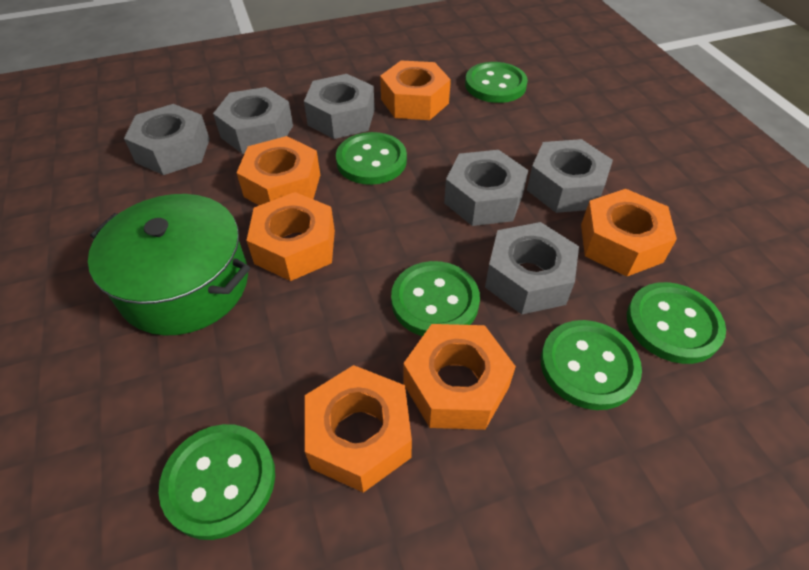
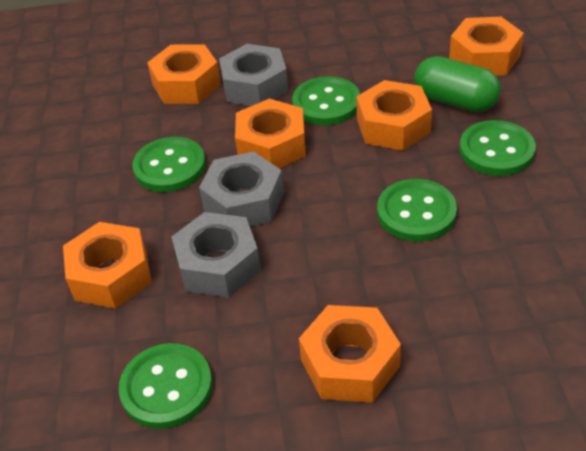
green button: [159,424,275,540] [336,132,407,185] [391,261,480,336] [465,62,528,103] [541,320,642,410] [627,282,726,364] = 6 -> [119,343,213,429] [132,137,206,192] [292,76,360,125] [377,179,457,242] [459,120,536,176] = 5
green capsule: none = 0 -> [415,56,501,112] = 1
green pot: [88,194,250,336] = 1 -> none = 0
grey nut: [124,104,210,175] [213,87,293,154] [304,74,375,139] [444,150,528,226] [485,222,579,314] [527,139,613,213] = 6 -> [172,212,261,298] [199,151,284,227] [219,44,288,106] = 3

